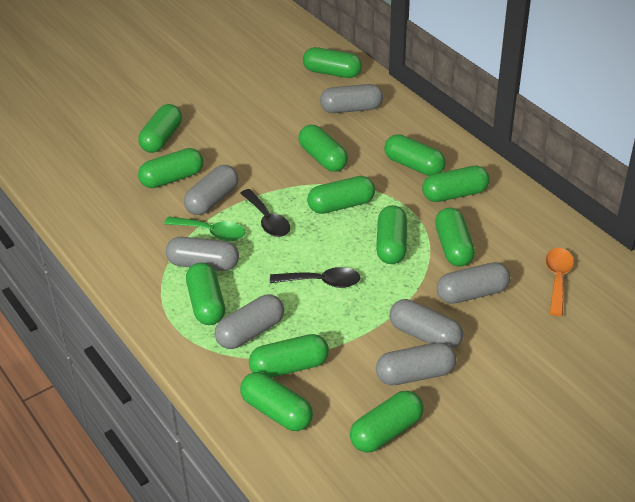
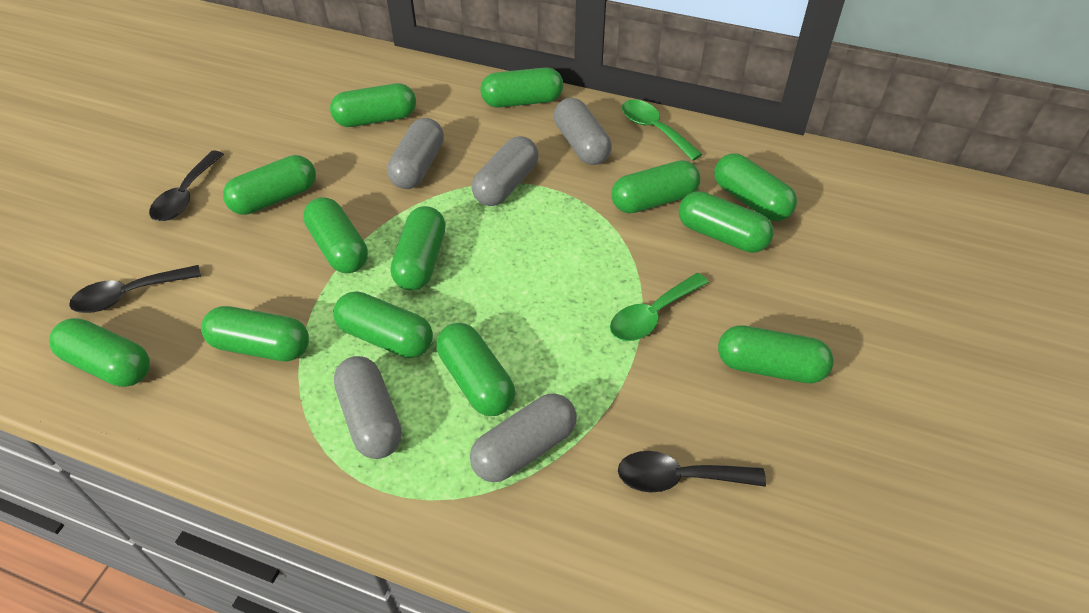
black spoon: [240,189,290,237] [270,267,361,288] = 2 -> [69,265,201,313] [149,151,224,221] [618,451,766,492] = 3
green spoon: [164,216,245,241] = 1 -> [610,273,709,341] [622,100,702,161] = 2
grey capsule: [166,237,239,271] [184,165,239,215] [215,294,284,349] [320,84,383,113] [376,343,457,385] [389,299,463,349] [437,262,510,304] = 7 -> [334,356,402,459] [387,118,444,189] [470,393,577,482] [472,136,539,206] [554,98,612,165] = 5
orange spoon: [545,248,574,316] = 1 -> none = 0

